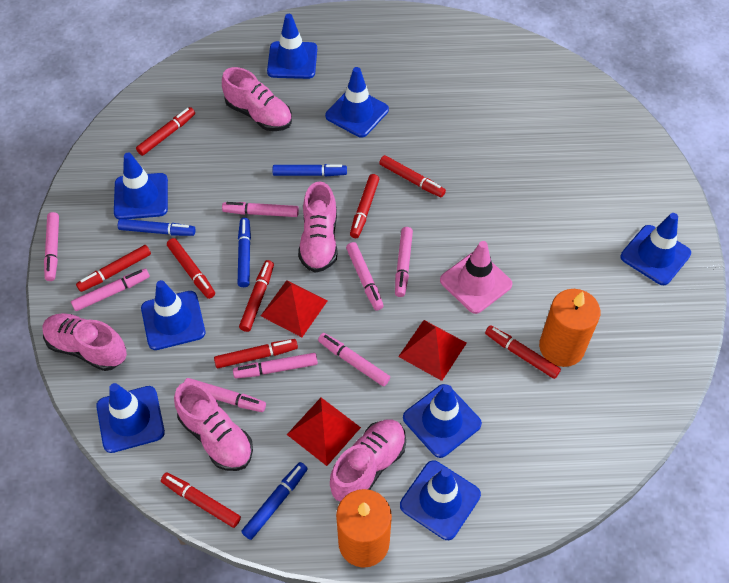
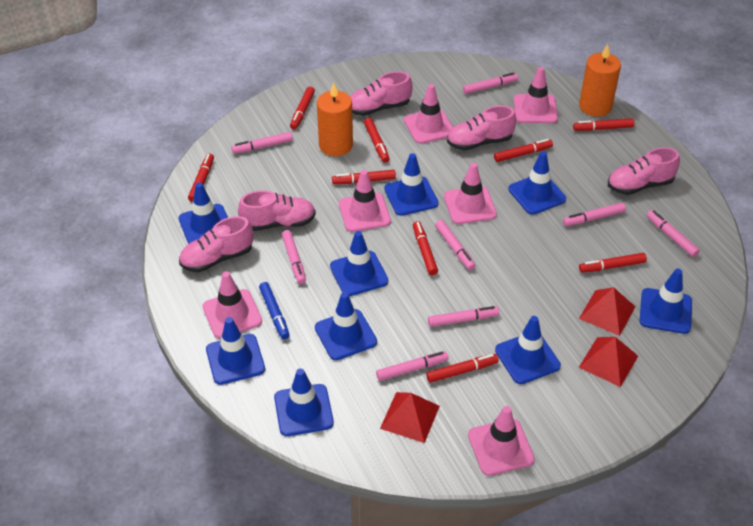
blue marker: [118,219,196,236] [238,218,251,287] [241,462,308,540] [273,164,347,176] = 4 -> [259,282,290,339] = 1
blue traffic cone: [96,383,165,453] [114,153,168,219] [141,280,205,350] [267,14,317,79] [325,67,389,137] [400,461,481,540] [403,384,482,458] [620,213,691,285] = 8 -> [179,182,228,244] [206,317,265,385] [274,369,334,436] [315,292,377,360] [330,231,388,296] [384,153,439,216] [495,316,561,384] [508,151,566,215] [639,269,692,334] = 9
pink traffic cone: [440,241,513,314] = 1 -> [202,271,262,339] [339,170,391,232] [404,84,453,144] [444,163,497,224] [468,406,535,476] [513,67,558,123] = 6

